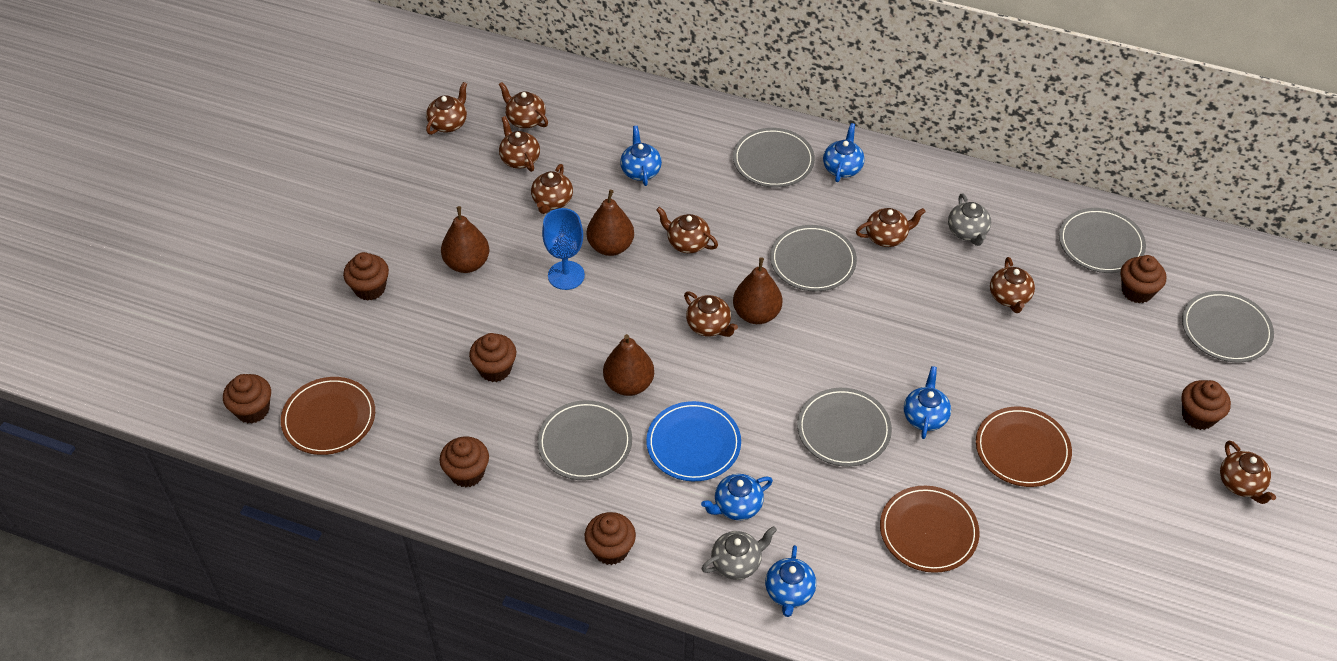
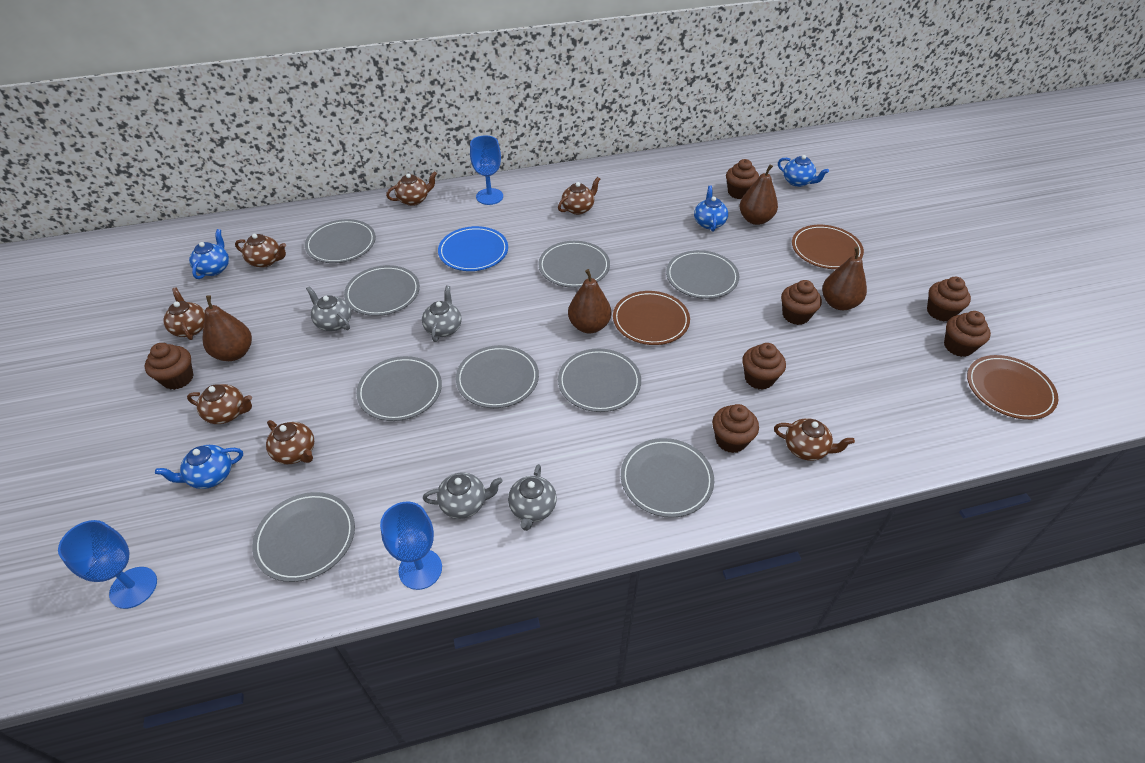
blue goblet: [542,208,585,290] = 1 -> [58,520,157,609] [380,502,442,590] [470,135,503,205] = 3
blue teapot: [620,126,662,186] [701,474,773,520] [765,545,816,617] [823,123,865,182] [904,366,951,439] = 5 -> [155,445,243,489] [189,229,229,279] [694,186,728,232] [778,155,829,187] = 4
brown teapot: [426,82,467,135] [499,82,548,128] [499,116,540,172] [531,164,573,214] [656,207,718,253] [684,291,738,337] [856,208,926,247] [990,257,1035,313] [1220,440,1276,504] = 9 -> [163,287,205,340] [187,384,252,424] [235,234,286,268] [266,420,314,464] [386,171,437,206] [558,177,600,215] [774,418,855,461] = 7
grey plate: [537,400,632,480] [733,128,815,187] [770,225,857,292] [797,388,892,467] [1059,208,1146,273] [1182,291,1274,362] = 6 -> [252,492,355,582] [305,219,376,263] [344,265,420,316] [356,356,442,421] [456,345,539,408] [538,241,610,288] [558,348,641,412] [621,438,714,518] [666,250,739,299] = 9
grey teapot: [702,526,777,580] [948,194,991,246] = 2 -> [306,286,352,331] [422,285,462,342] [423,473,503,519] [508,464,557,531] = 4

